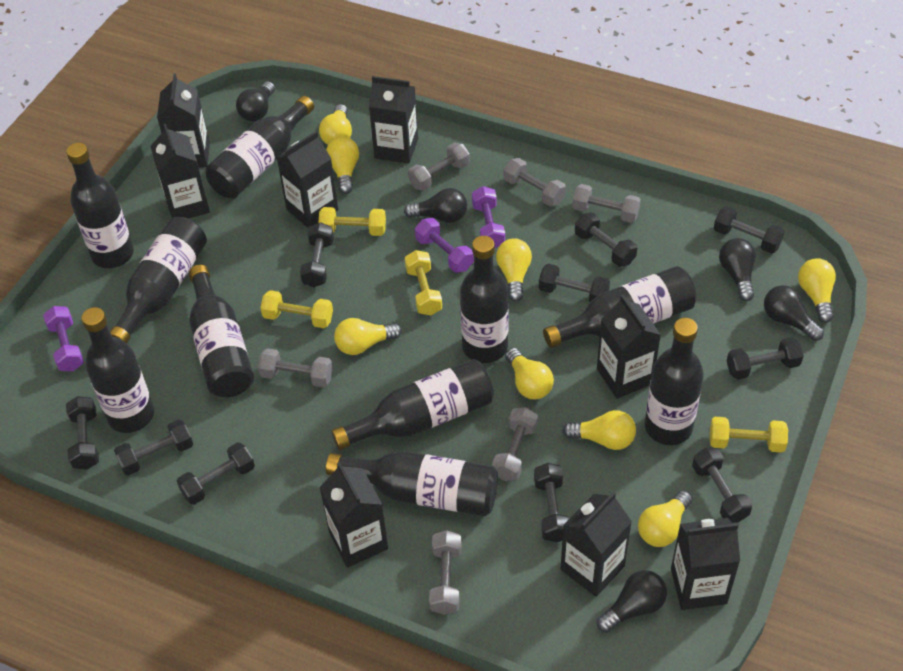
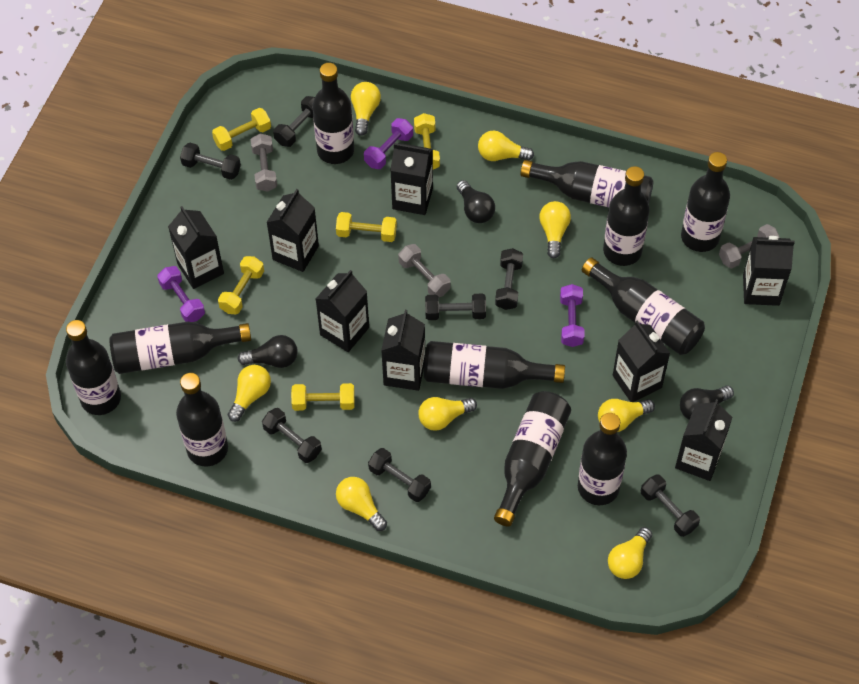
black bottle: [66,143,134,268] [81,307,154,433] [110,217,207,343] [189,265,254,397] [206,96,314,198] [326,451,498,516] [331,359,494,450] [460,236,509,363] [543,266,696,348] [645,318,704,445] = 10 -> [66,320,121,415] [109,322,251,374] [176,373,228,466] [312,63,354,164] [424,341,565,389] [494,391,571,527] [520,160,654,207] [578,413,627,505] [582,257,705,355] [603,166,650,266] [681,152,730,252] = 11
black dumbbell: [66,396,99,470] [114,419,193,476] [177,442,255,505] [300,222,334,287] [534,463,570,542] [539,264,610,302] [575,212,637,267] [692,448,752,523] [714,206,785,253] [727,337,804,380] = 10 -> [180,143,241,180] [262,408,322,463] [273,96,315,147] [368,448,431,502] [425,294,486,320] [495,248,523,310] [641,474,700,537] = 7
black light bulb: [236,81,275,122] [404,188,467,223] [597,570,667,633] [719,238,756,301] [764,285,824,341] = 5 -> [238,335,298,368] [457,180,495,223] [680,386,734,420] = 3
grey dumbbell: [258,348,333,388] [408,143,470,191] [429,530,462,615] [492,407,538,481] [504,158,566,207] [572,184,641,223] = 6 -> [251,134,277,192] [398,244,451,297] [719,224,780,269] = 3
yellow dumbbell: [260,290,333,328] [318,207,386,236] [405,250,442,315] [710,417,788,453] = 4 -> [212,108,271,151] [218,256,264,314] [291,383,355,411] [336,212,397,242] [414,113,440,169] = 5

